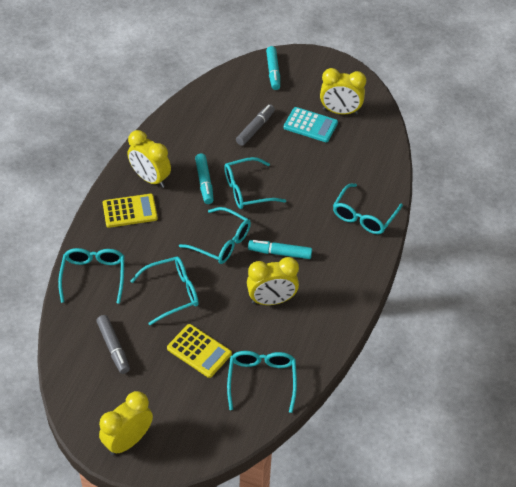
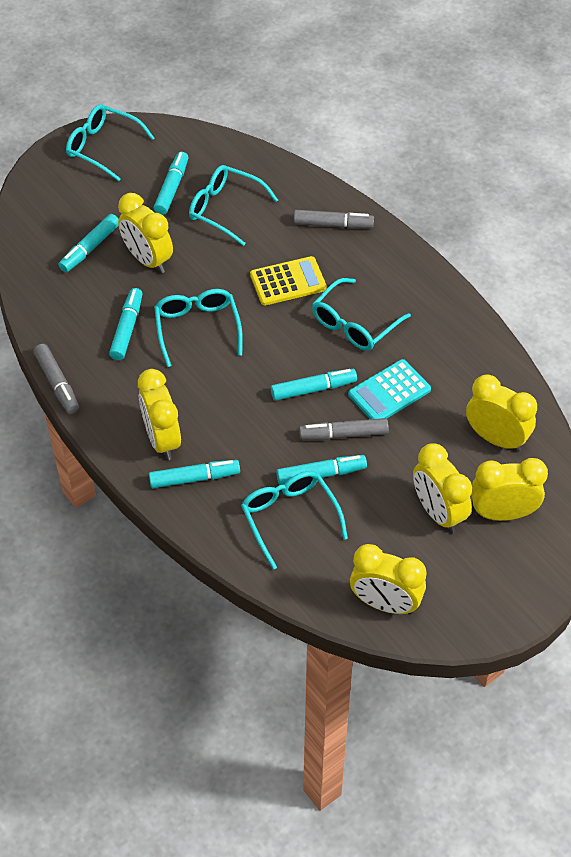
grey marker: [96,315,130,374] [236,104,275,146] = 2 -> [33,344,79,414] [294,210,374,229] [299,418,389,440] = 3
turquoise glasses: [58,248,124,304] [131,257,199,325] [179,207,251,264] [224,157,286,209] [227,351,297,413] [333,184,403,234] = 6 -> [66,104,154,181] [154,289,243,367] [189,165,278,246] [241,471,348,570] [312,278,411,351] = 5
turquoise marker: [195,154,214,204] [248,240,312,259] [266,46,280,90] = 3 -> [58,214,119,272] [109,288,143,360] [149,460,240,488] [154,152,188,215] [271,369,357,401] [276,455,367,485] = 6
yellow calculator: [103,194,158,228] [167,324,232,378] = 2 -> [250,256,327,306] = 1
yellow clock: [99,391,153,455] [128,130,171,188] [247,257,299,305] [320,68,366,114] = 4 -> [118,193,173,273] [138,369,181,460] [350,544,427,614] [413,443,472,533] [466,374,537,451] [471,458,548,521] = 6

